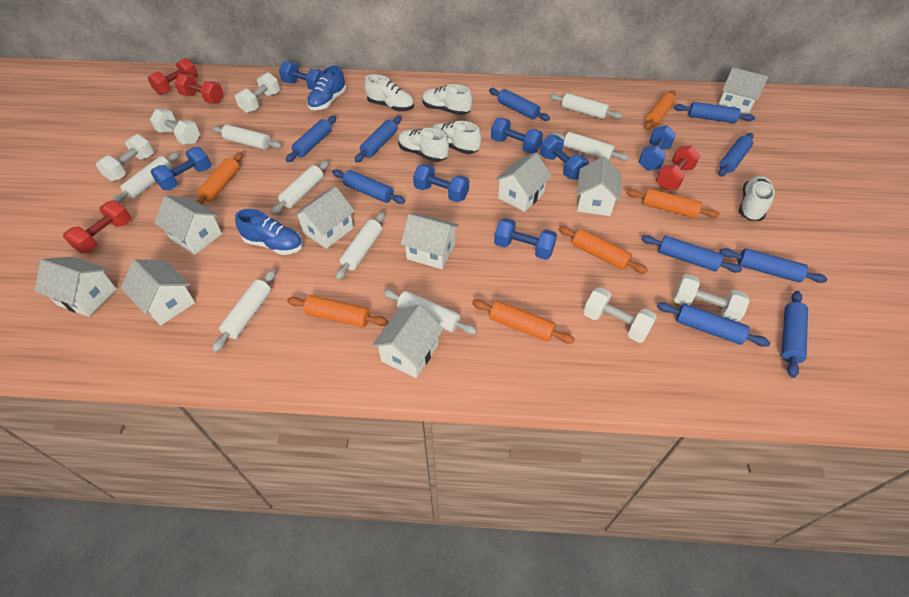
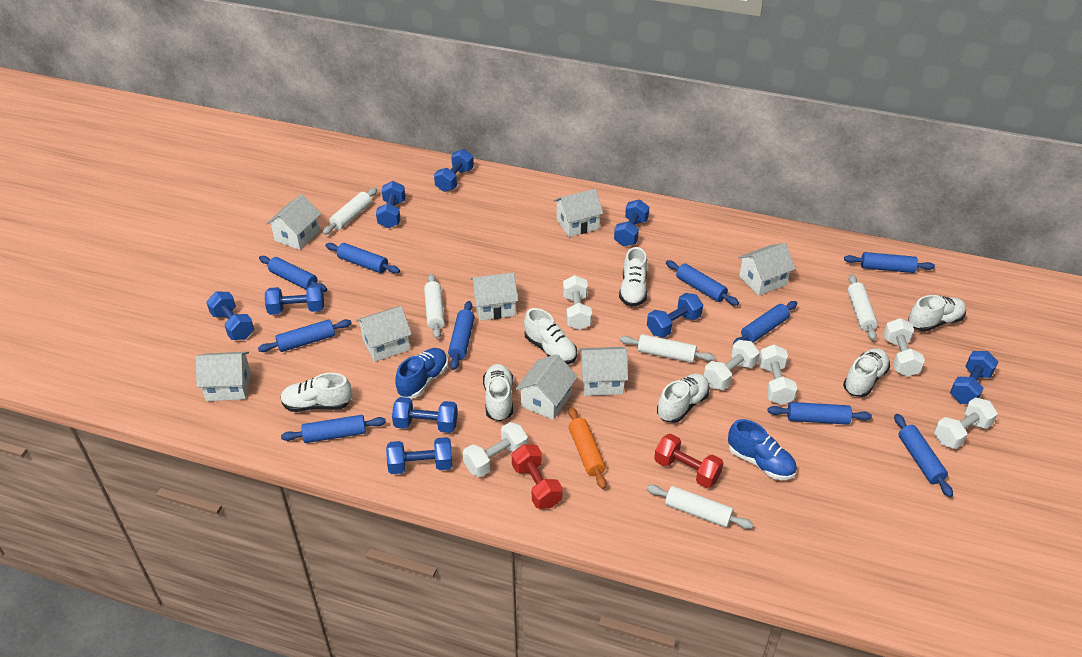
blue dumbbell: [151,147,211,190] [279,61,322,90] [413,164,469,202] [491,118,543,154] [494,218,557,260] [540,134,589,180] [639,125,676,171] = 7 -> [206,292,254,340] [265,284,324,315] [376,181,405,228] [386,437,452,474] [392,397,458,433] [434,149,474,192] [614,199,649,246] [647,293,703,338] [950,351,998,404] = 9
orange rolling pin: [196,152,243,205] [287,295,388,327] [472,299,575,343] [559,226,648,274] [626,188,720,218] [644,91,676,130] = 6 -> [568,407,607,489] = 1
red dumbbell: [63,200,131,253] [148,58,198,95] [174,73,224,104] [656,145,700,190] = 4 -> [512,444,563,509] [654,434,723,488] = 2
white dumbbell: [96,134,154,181] [150,109,200,145] [235,72,280,113] [583,287,657,343] [674,274,750,322] = 5 -> [463,422,528,477] [563,275,592,330] [704,340,759,390] [758,344,797,405] [883,318,925,377] [934,397,998,449] = 6
white house: [35,257,117,317] [121,259,195,326] [154,196,222,255] [293,187,355,249] [372,305,444,378] [401,214,459,269] [495,153,552,212] [577,157,621,216] [718,67,768,114] = 9 -> [196,352,251,401] [266,194,321,250] [356,306,412,362] [471,272,518,321] [516,354,578,420] [553,189,603,237] [579,347,628,396] [738,243,795,296] = 8
white rolling pin: [112,152,180,204] [211,125,282,150] [212,269,276,353] [271,160,329,215] [335,212,385,280] [382,289,477,335] [549,93,623,119] [550,132,629,161] = 8 -> [323,188,377,235] [424,274,445,339] [620,334,715,363] [647,485,753,529] [847,274,878,340] = 5
white shoe: [364,74,414,111] [398,128,449,162] [422,84,473,115] [431,121,482,154] [739,176,775,221] = 5 -> [280,373,352,412] [483,364,513,421] [524,308,577,364] [619,247,648,307] [657,374,710,423] [843,348,890,397] [908,295,966,332] = 7

